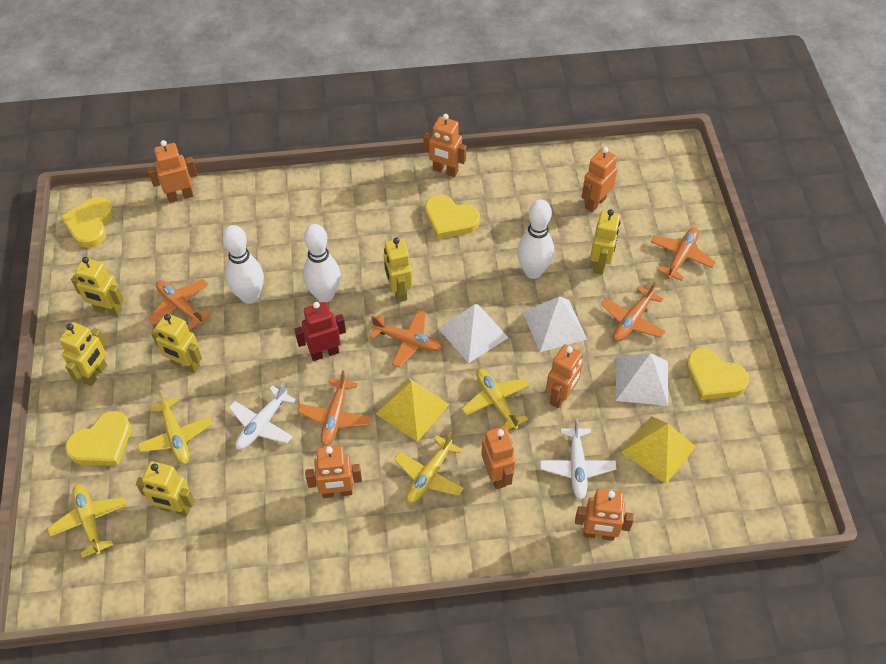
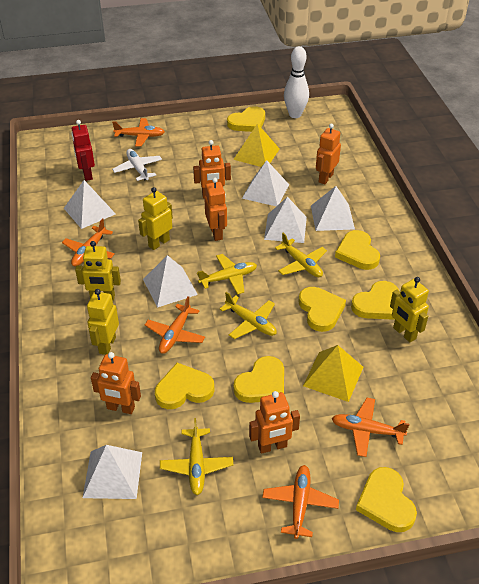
orange robot: [148,140,197,203] [305,446,362,498] [423,114,466,177] [481,426,515,489] [546,344,583,408] [575,489,634,541] [581,147,617,212] = 7 -> [91,352,141,414] [193,140,231,198] [204,178,227,241] [249,391,300,454] [316,124,341,184] = 5
white bowling pin: [223,225,264,304] [303,224,341,302] [517,200,554,279] = 3 -> [284,46,309,118] = 1
white plane: [229,382,296,450] [540,419,616,500] = 2 -> [112,149,162,181] = 1
white pyramid: [439,304,509,363] [523,296,587,352] [616,353,668,406] = 3 -> [64,180,116,229] [83,445,142,499] [143,255,198,307] [242,160,289,206] [264,197,307,243] [311,186,355,231] = 6
yellow heart: [61,197,114,248] [65,411,131,466] [425,195,480,239] [686,348,749,400] = 4 -> [155,363,215,409] [227,106,265,132] [233,356,284,403] [299,287,346,332] [335,230,380,270] [351,281,399,320] [356,467,417,532] = 7
yellow robot: [59,322,107,386] [71,257,124,317] [136,461,195,516] [151,313,202,373] [384,238,412,302] [590,209,620,275] = 6 -> [75,241,121,301] [87,289,119,355] [138,187,173,250] [390,277,429,342] = 4

